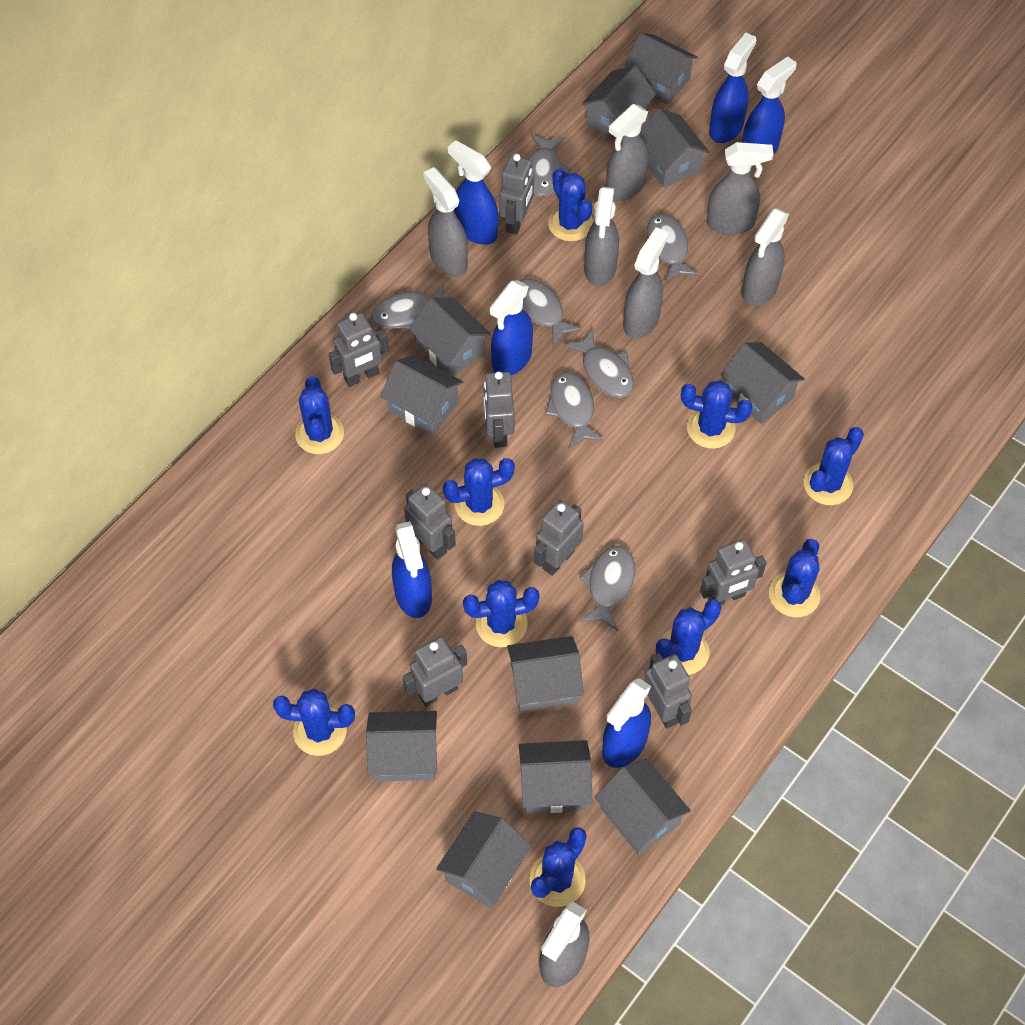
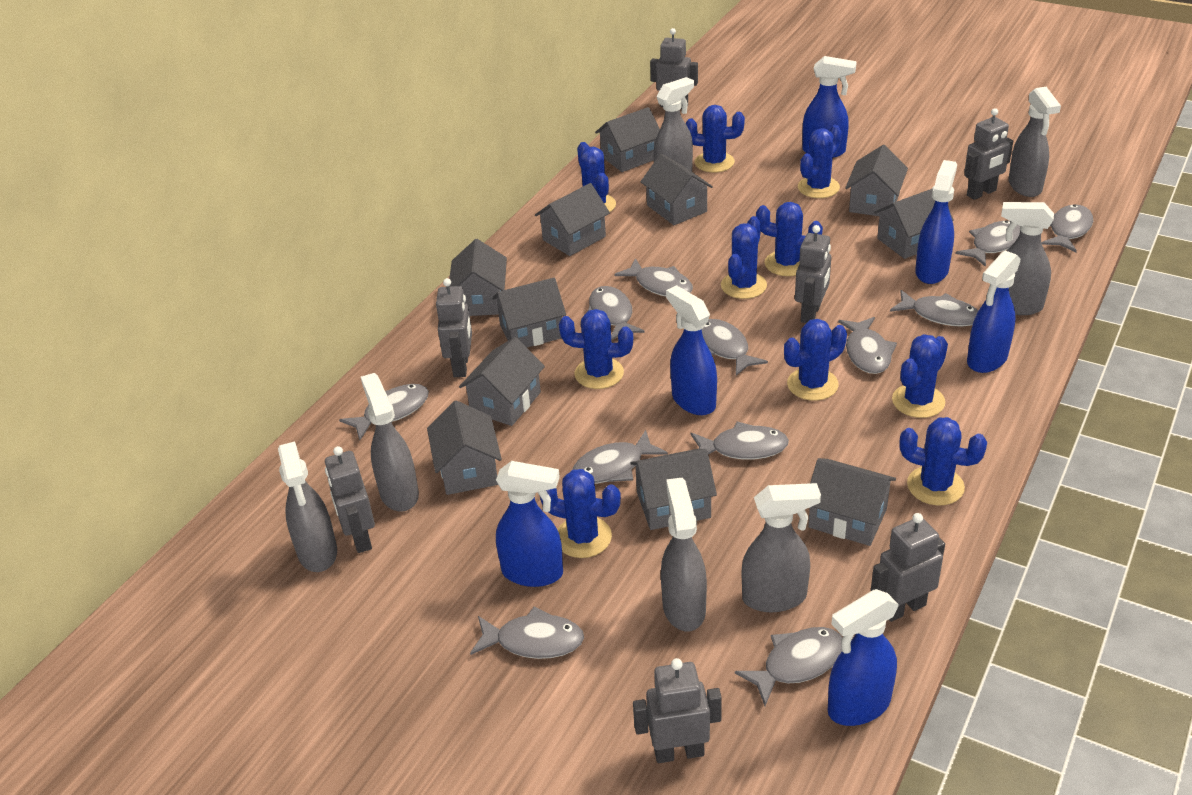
grey fish: [371,283,445,329] [519,278,582,346] [528,134,571,197] [546,372,604,449] [564,329,634,398] [579,545,636,631] [645,214,699,282] = 7 -> [339,384,429,440] [470,607,584,659] [572,430,668,484] [588,286,644,340] [614,258,693,297] [691,422,789,460] [702,319,768,376] [735,627,842,706] [838,317,897,374] [890,290,978,327] [955,220,1020,267] [1041,204,1093,252] = 12
grey robot: [328,313,389,387] [402,637,467,707] [404,484,456,560] [483,371,514,448] [499,154,534,235] [534,500,584,576] [644,653,692,729] [700,539,766,605] = 8 -> [325,446,375,553] [436,278,472,377] [633,658,722,763] [650,28,698,109] [795,225,831,323] [871,513,945,622] [964,108,1013,200] = 7

